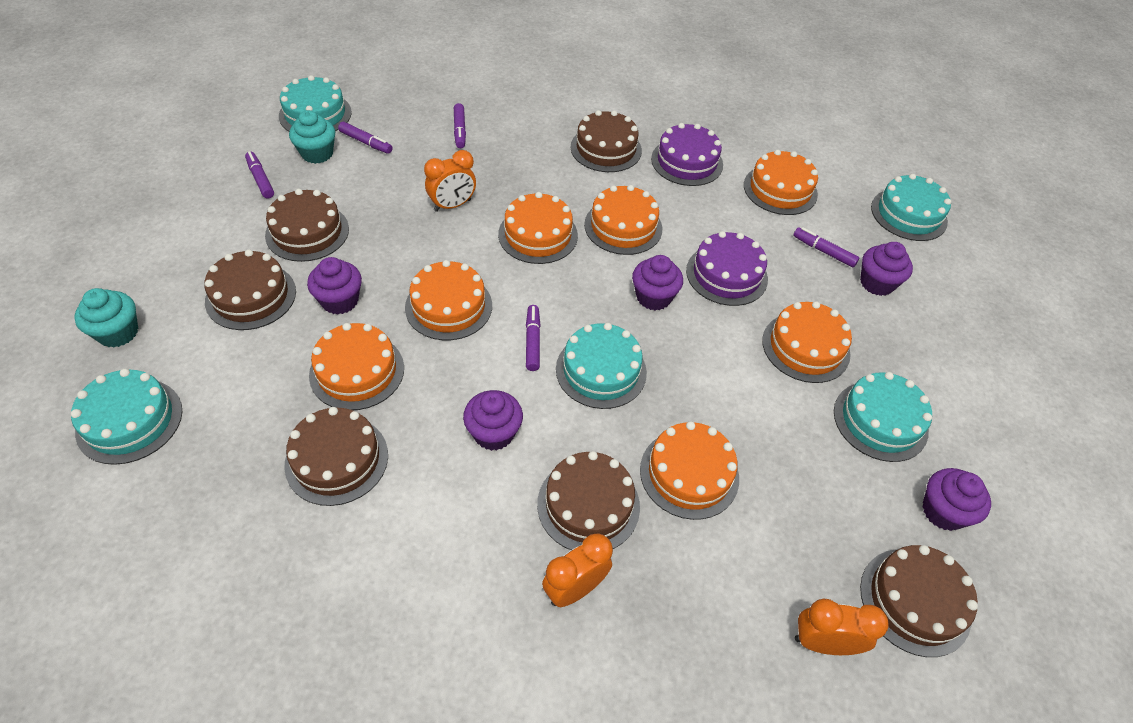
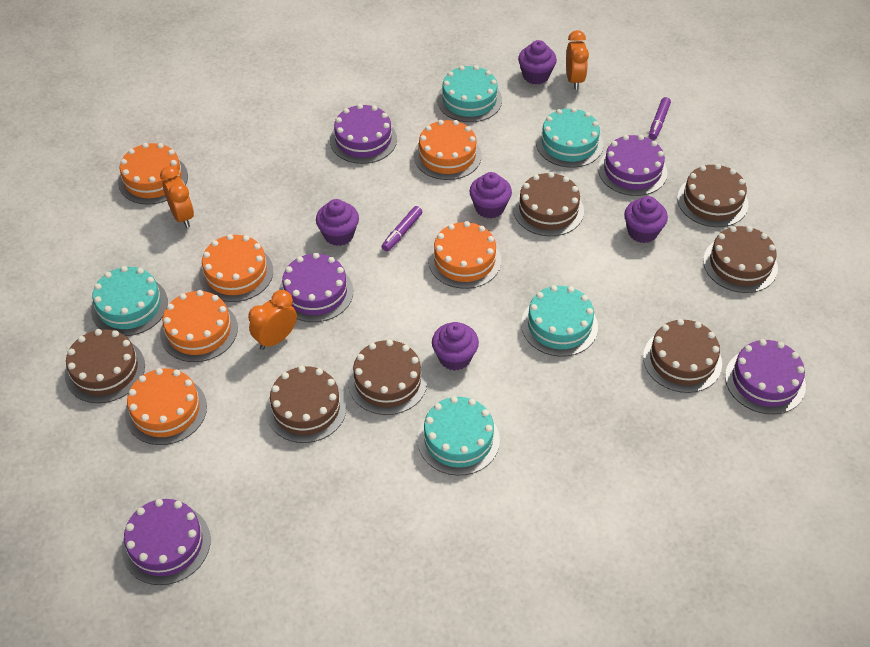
brown cake: [204,249,296,330] [265,189,349,262] [284,407,388,506] [537,451,640,550] [570,110,642,172] [860,545,978,657] = 6 -> [65,329,145,403] [266,366,347,443] [348,339,428,415] [513,172,584,236] [643,319,722,393] [677,164,748,227] [703,226,778,293] = 7
orange cake: [309,323,404,410] [405,260,492,340] [498,192,578,264] [584,185,662,255] [640,421,739,520] [744,150,818,215] [762,301,852,383] = 7 -> [118,143,188,205] [125,368,207,445] [160,290,238,362] [199,234,273,302] [414,120,482,180] [428,221,501,289] = 6
purple cake: [651,123,723,186] [686,231,768,306] = 2 -> [122,499,211,585] [279,253,353,322] [330,104,397,164] [598,135,667,196] [725,339,806,414] = 5
purple marker: [245,151,274,199] [338,122,393,154] [454,103,466,148] [526,305,541,371] [793,227,860,268] = 5 -> [382,206,422,252] [649,97,671,140] = 2
turquoise cupcake: [74,288,138,348] [289,110,335,164] = 2 -> none = 0

